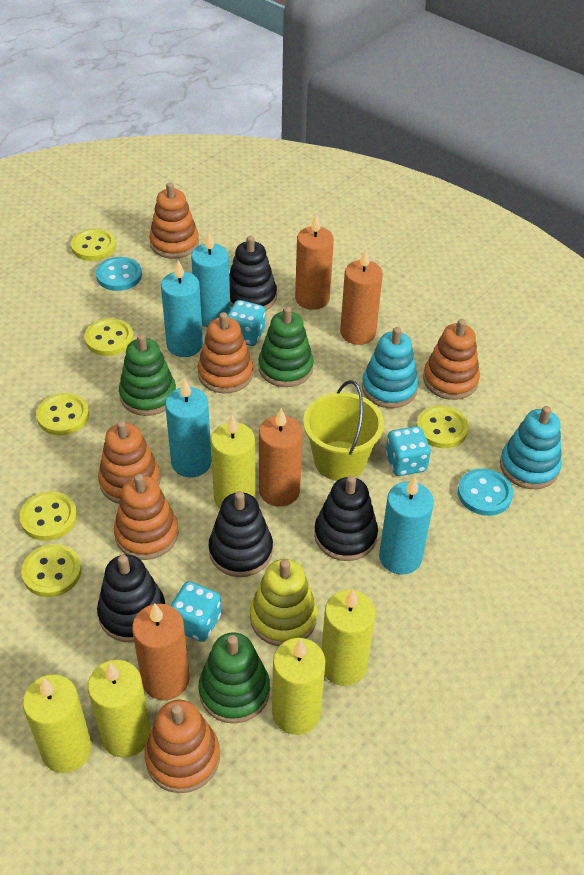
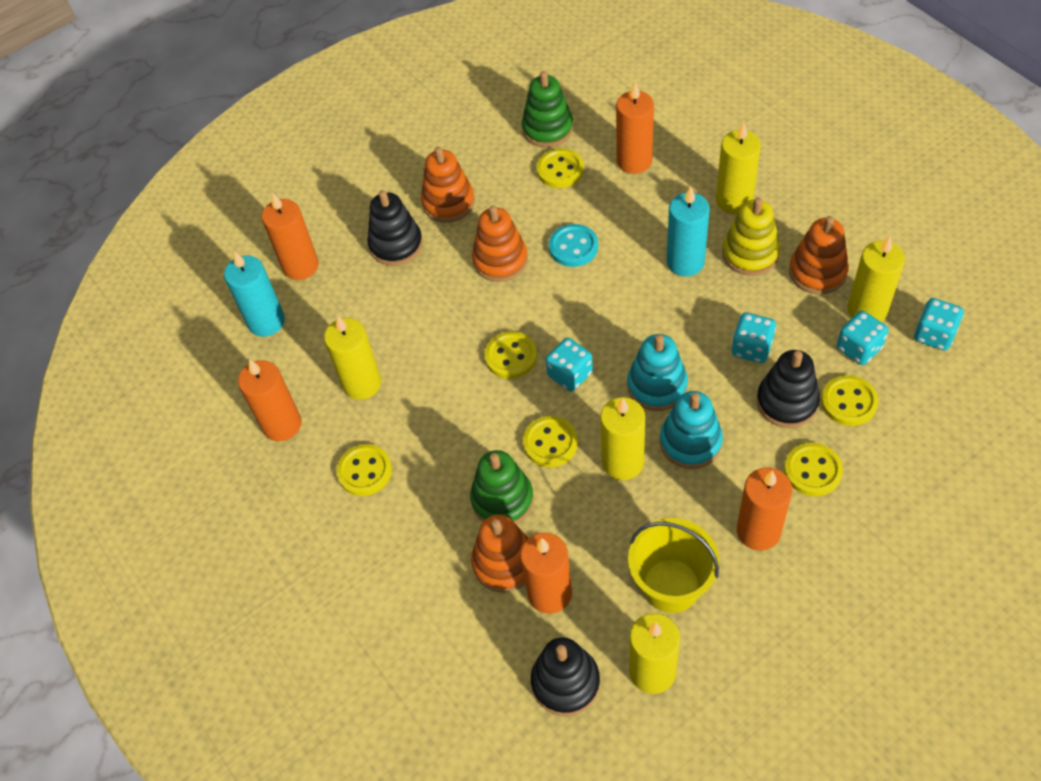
black stacking toy: [97,555,165,643] [209,491,273,577] [229,236,277,311] [314,475,378,561] = 4 -> [367,190,423,266] [531,637,600,716] [756,350,820,428] = 3
green stacking toy: [119,334,176,416] [199,633,270,724] [258,306,314,387] = 3 -> [470,450,534,524] [522,71,573,148] = 2
orange candle: [132,603,190,700] [259,408,303,506] [295,213,334,310] [340,249,383,345] = 4 -> [238,359,302,441] [262,193,319,280] [520,533,572,614] [616,82,654,174] [737,467,792,551] = 5
orange stacking toy: [98,420,160,504] [114,474,178,560] [145,700,220,793] [149,182,199,259] [198,312,253,393] [423,319,480,400] = 6 -> [421,147,475,223] [471,515,528,593] [472,205,528,282] [789,216,849,294] = 4
turquoise button: [96,257,142,291] [458,468,513,516] = 2 -> [549,224,598,267] = 1
turquoise candle: [161,260,203,357] [165,378,212,477] [191,231,230,327] [379,476,434,575] = 4 -> [224,251,285,337] [667,186,710,276] = 2
turquoise dice: [170,581,221,642] [228,300,265,346] [385,426,431,476] = 3 -> [546,338,593,392] [732,313,776,363] [837,311,889,365] [914,298,964,351] = 4

